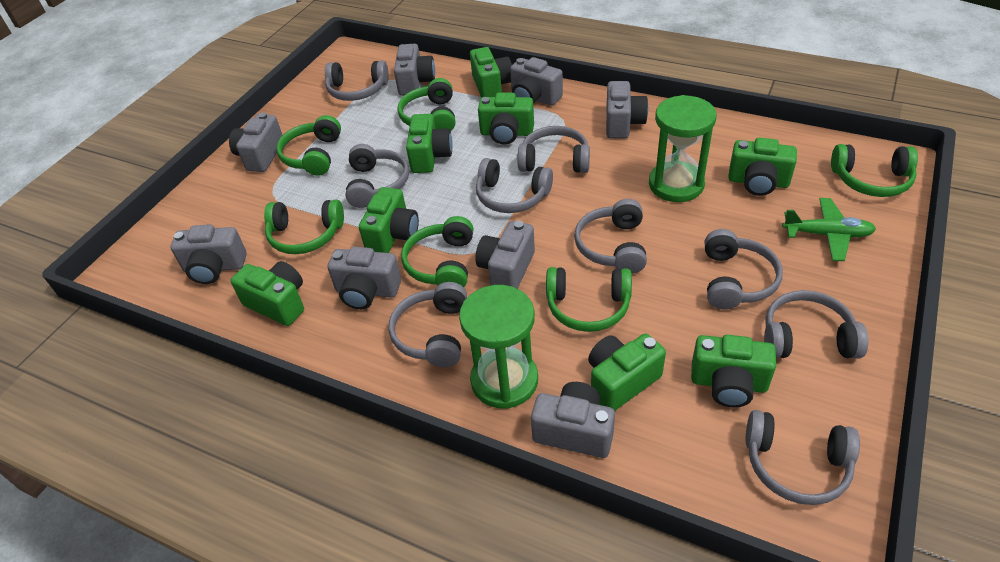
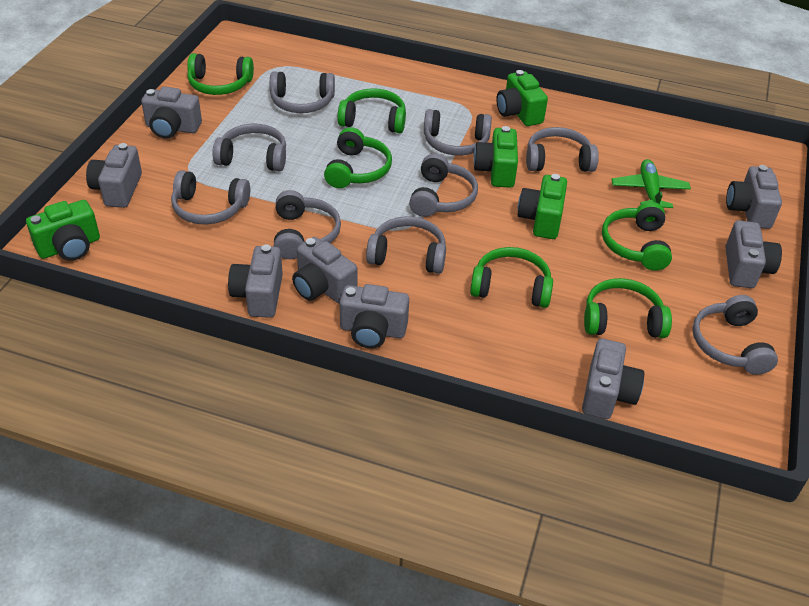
green camera: [230,261,304,326] [359,187,419,253] [406,114,453,173] [470,47,512,98] [478,93,534,145] [588,334,666,411] [691,335,776,408] [728,138,797,196] = 8 -> [26,200,100,261] [473,126,518,188] [496,70,548,126] [518,174,567,239] = 4
green hourglass: [459,285,538,409] [649,95,717,202] = 2 -> none = 0

